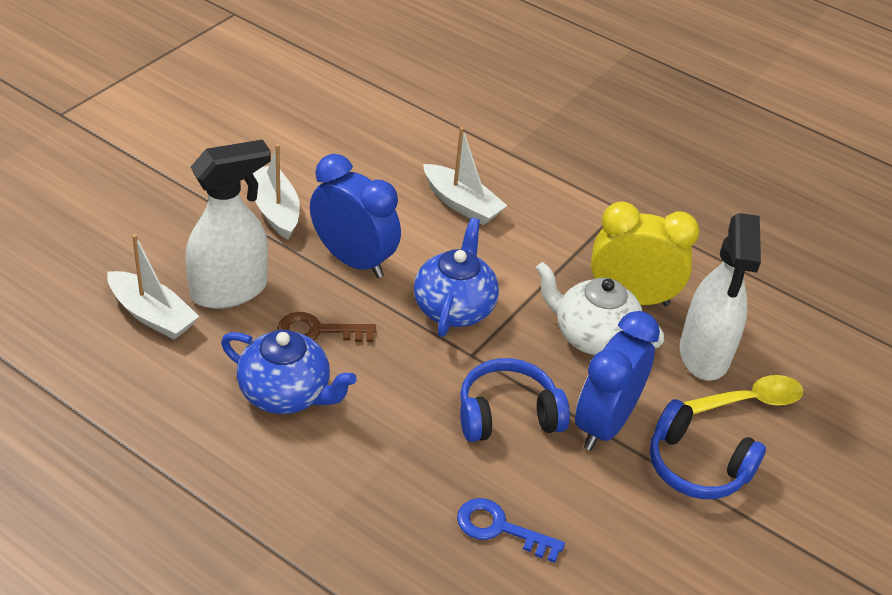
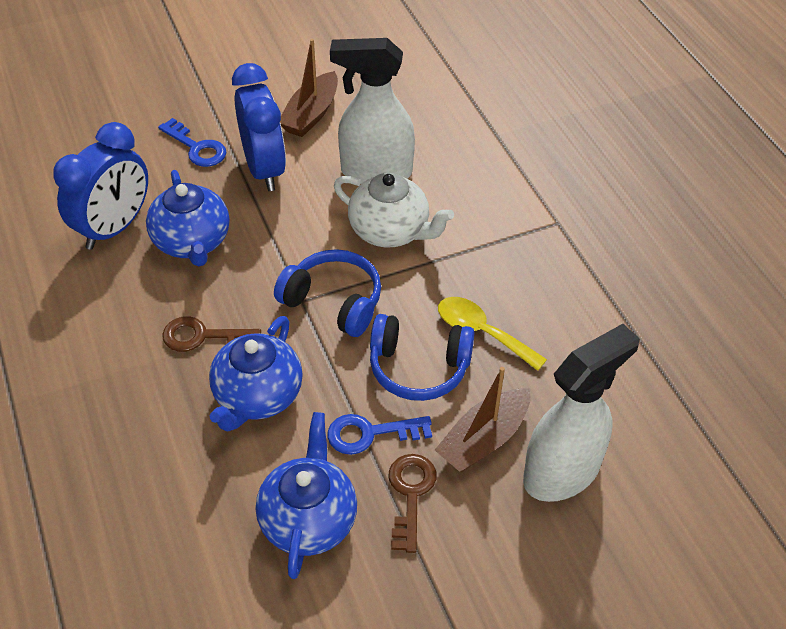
blue key: [457,498,565,563] = 1 -> [158,118,226,167] [328,414,432,455] = 2
blue teapot: [221,330,357,414] [414,218,499,337] = 2 -> [146,170,229,267] [209,316,303,432] [256,412,357,579] = 3
brown boat: none = 0 -> [280,39,338,137] [435,367,531,472] = 2
brown key: [278,312,376,342] = 1 -> [162,316,261,352] [389,454,437,553] = 2
white boat: [107,234,199,339] [253,144,300,240] [423,127,507,225] = 3 -> none = 0
yellow clock: [591,201,699,306] = 1 -> none = 0

